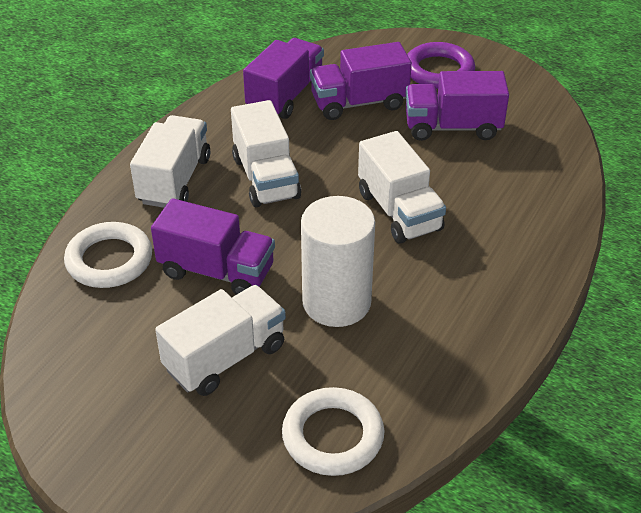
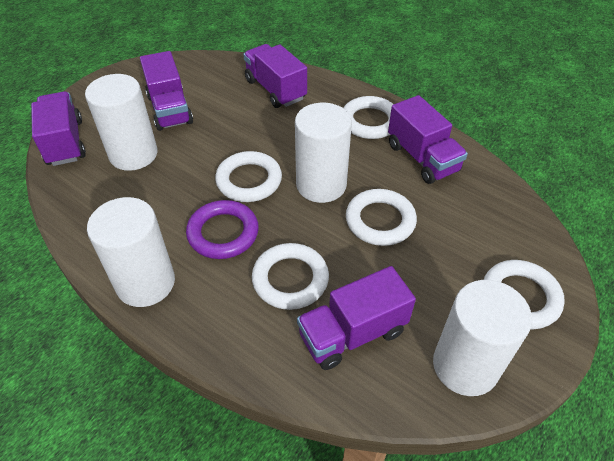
purple truck: [151,198,275,295] [243,38,324,119] [310,42,412,120] [406,71,509,141] = 4 -> [31,91,86,166] [140,51,193,131] [243,44,307,108] [297,266,416,370] [388,95,468,184] = 5
white cylinder: [301,196,375,327] = 1 -> [85,74,158,171] [87,197,175,307] [295,103,352,203] [433,280,532,396] = 4
white ring: [64,222,152,288] [282,387,384,476] = 2 -> [215,151,282,202] [252,243,329,310] [343,96,393,139] [346,189,417,246] [484,260,565,329] = 5
white truck: [130,115,210,208] [155,285,286,396] [231,100,301,207] [358,131,446,244] = 4 -> none = 0

